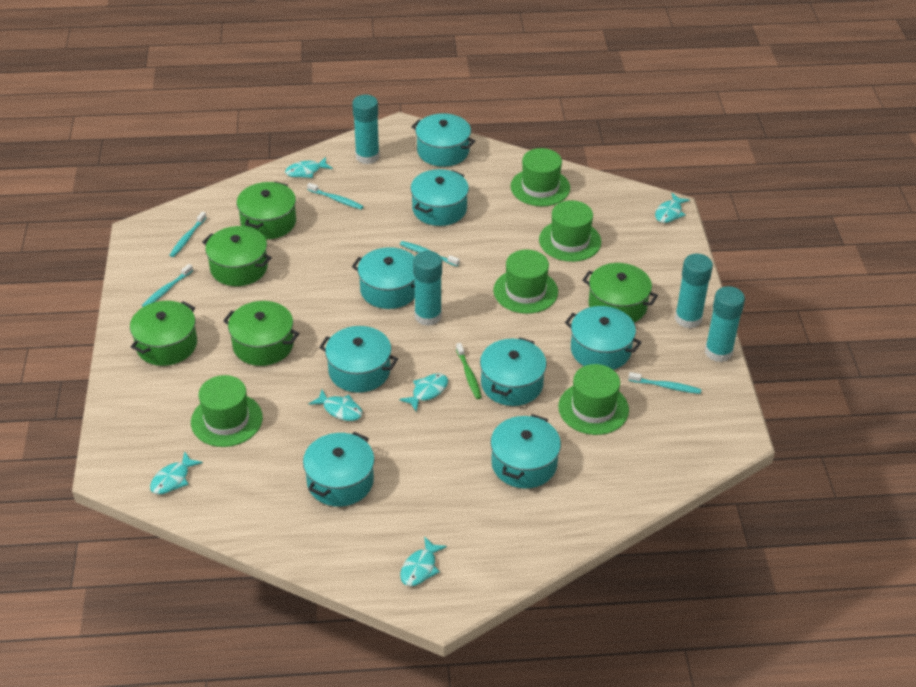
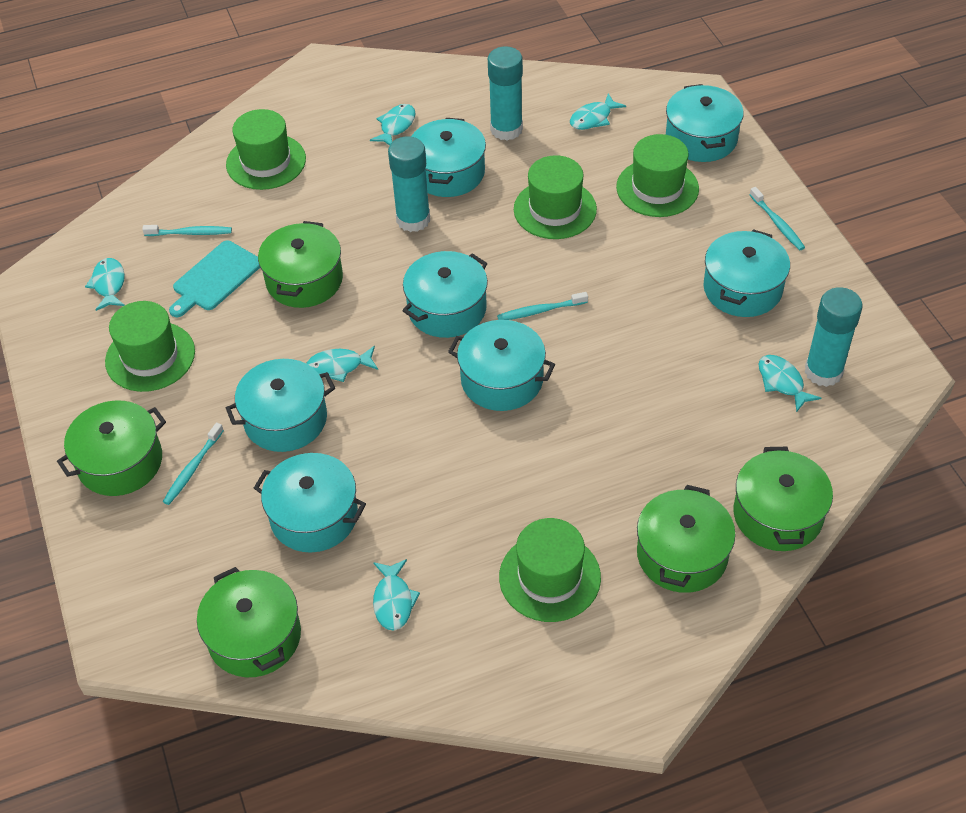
green toothbrush: [456,343,482,399] = 1 -> none = 0
turquoise cutting board: none = 0 -> [169,241,260,317] = 1
turquoise glue stick: [352,95,380,164] [413,251,442,326] [675,254,713,328] [705,286,745,362] = 4 -> [388,136,430,232] [488,46,523,140] [805,287,863,387] = 3
turquoise pot: [303,432,375,507] [319,326,398,393] [352,247,415,309] [410,169,469,226] [411,113,475,167] [480,337,547,406] [490,414,561,489] [565,306,642,370] = 8 -> [226,359,335,452] [254,453,366,553] [402,251,488,338] [411,118,486,197] [448,320,555,411] [666,84,744,162] [703,229,790,317] = 7
turquoise toothbrush: [142,264,193,307] [170,212,207,257] [307,183,364,209] [400,241,460,266] [628,372,701,394] = 5 -> [142,225,232,236] [163,423,224,505] [497,292,588,320] [750,187,805,250] = 4

